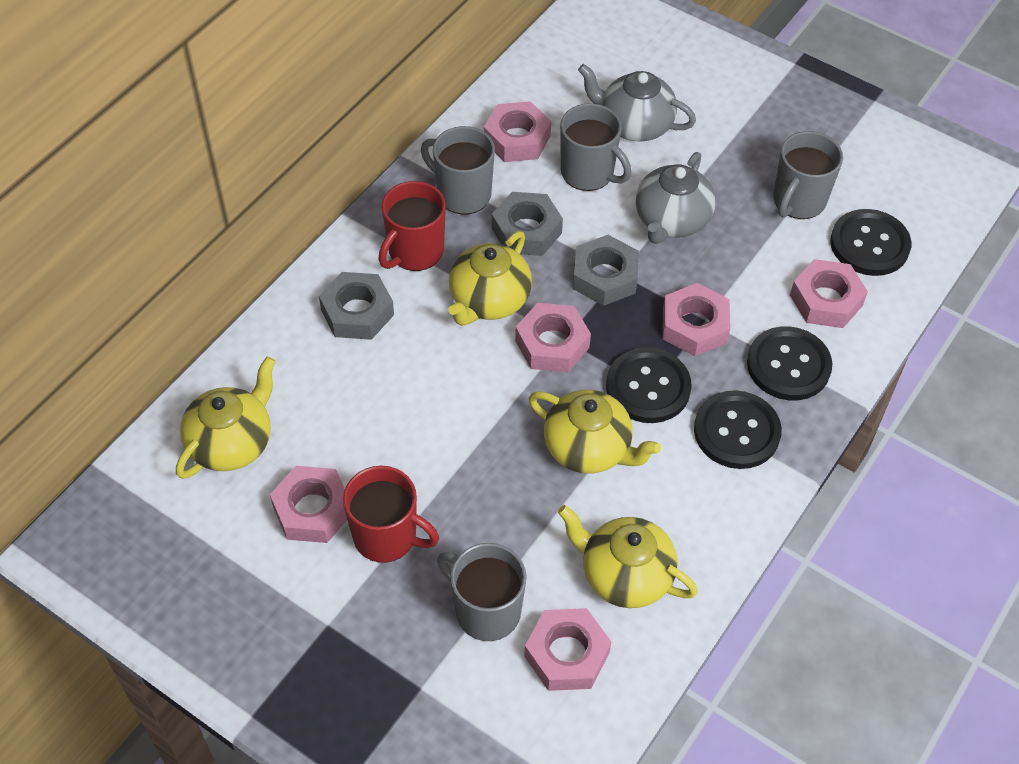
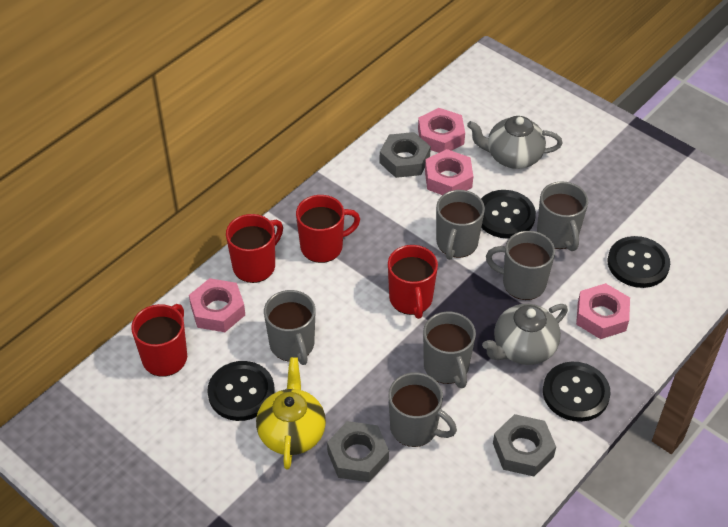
grey mug: [421,126,495,215] [437,543,527,641] [560,103,631,191] [773,131,843,219] = 4 -> [264,290,315,365] [388,372,457,447] [423,312,476,388] [436,190,485,260] [486,231,555,300] [537,181,588,251] = 6
pink nut: [270,466,347,543] [484,101,551,162] [515,303,591,372] [524,608,611,691] [662,283,730,356] [790,259,868,328] = 6 -> [189,278,245,332] [418,108,465,153] [425,149,473,195] [576,283,630,339] = 4
red mug: [343,466,439,563] [378,181,446,271] = 2 -> [131,304,187,377] [226,214,283,283] [296,195,360,263] [388,245,438,319] = 4
yellow teapot: [176,356,275,479] [448,231,532,326] [529,390,661,473] [558,505,698,608] = 4 -> [256,357,326,469] = 1

